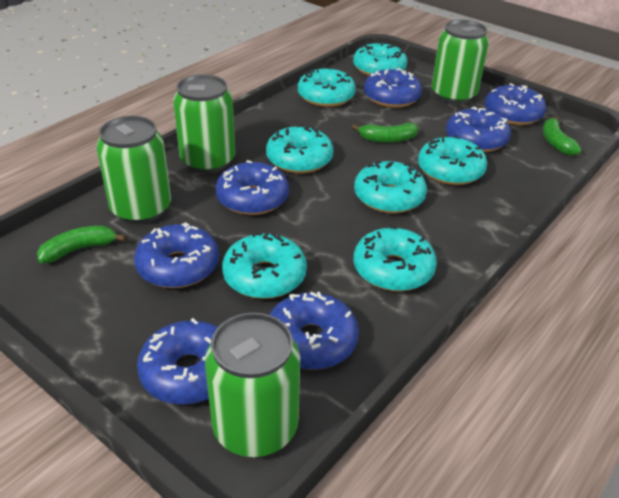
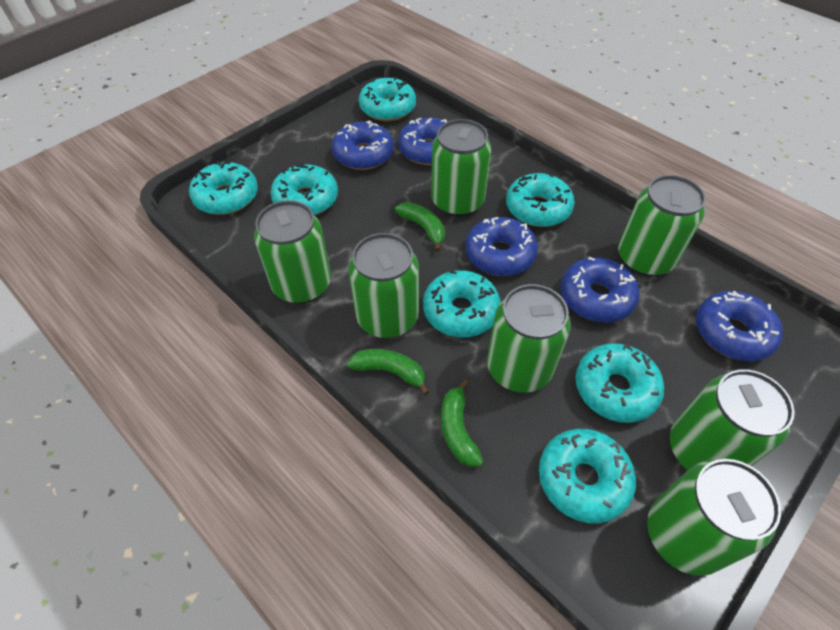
blue donut: [134,223,219,288] [137,318,218,405] [216,160,289,215] [270,292,359,370] [364,68,422,108] [446,107,511,152] [485,83,546,125] = 7 -> [332,121,394,170] [398,117,447,165] [465,217,538,276] [561,257,639,323] [696,291,783,361] = 5
green can: [96,116,171,224] [173,74,235,173] [205,312,300,457] [432,20,489,104] = 4 -> [254,200,331,304] [348,233,419,338] [431,119,491,217] [487,284,571,393] [618,175,706,277] [647,459,781,576] [670,369,795,470] = 7

